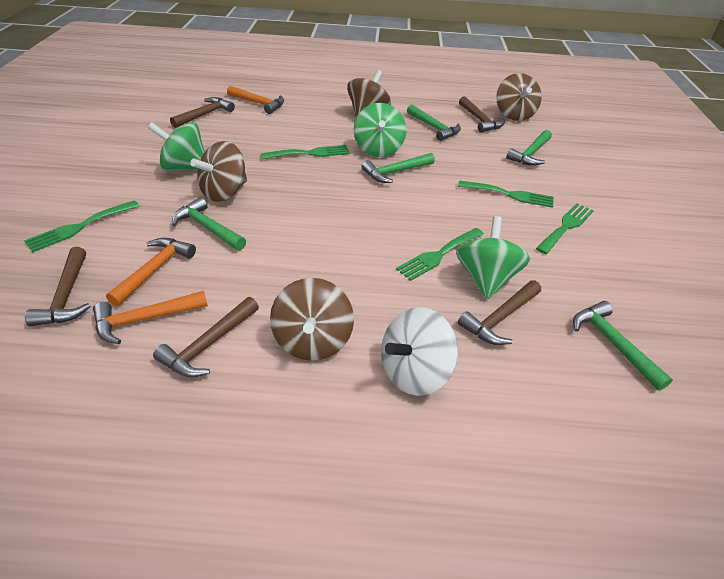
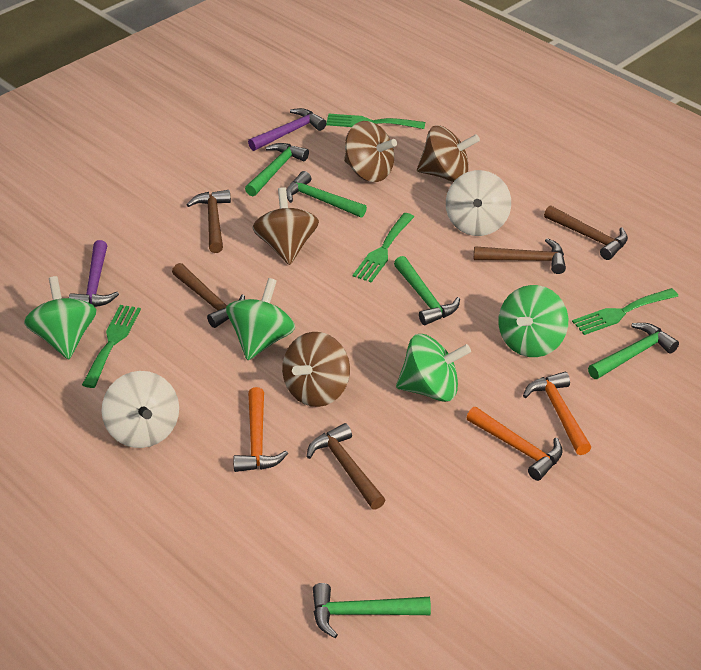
green fork: [24,200,139,252] [261,145,350,159] [396,228,484,281] [458,180,554,208] [536,203,594,254] = 5 -> [82,305,141,388] [326,114,425,129] [353,213,414,283] [572,288,678,335] = 4
green spinning top: [148,122,205,171] [354,103,406,157] [456,216,530,299] = 3 -> [24,276,97,359] [226,278,295,360] [396,334,471,402] [498,285,568,357] = 4
purple hammer: none = 0 -> [69,240,119,307] [248,108,326,151] = 2
white spinning top: [381,307,458,396] = 1 -> [101,371,179,448] [446,170,511,236] = 2

